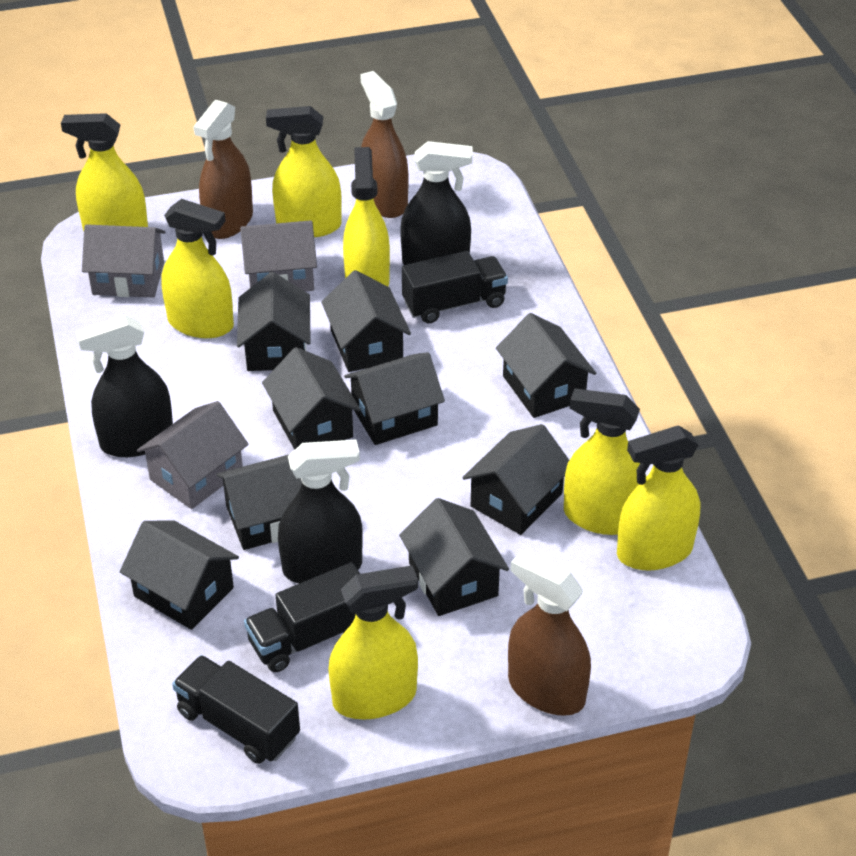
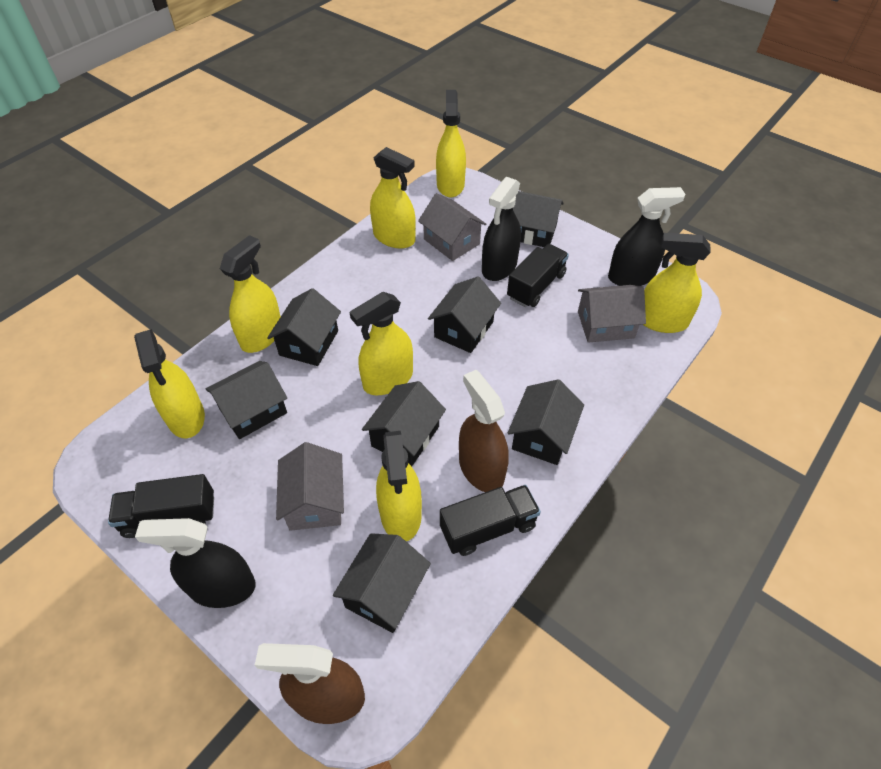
black house: [120,520,239,630] [216,455,302,550] [237,272,311,371] [262,347,361,450] [321,270,411,372] [344,352,445,445] [399,498,509,616] [462,424,569,535] [496,313,596,418] = 9 -> [206,361,287,439] [267,288,341,366] [333,533,431,633] [362,381,446,466] [428,276,501,353] [508,379,584,465] [513,191,564,247] = 7
brown spray bottle: [193,100,253,239] [360,71,408,218] [508,551,591,716] = 3 -> [255,643,365,724] [459,370,509,492] = 2

